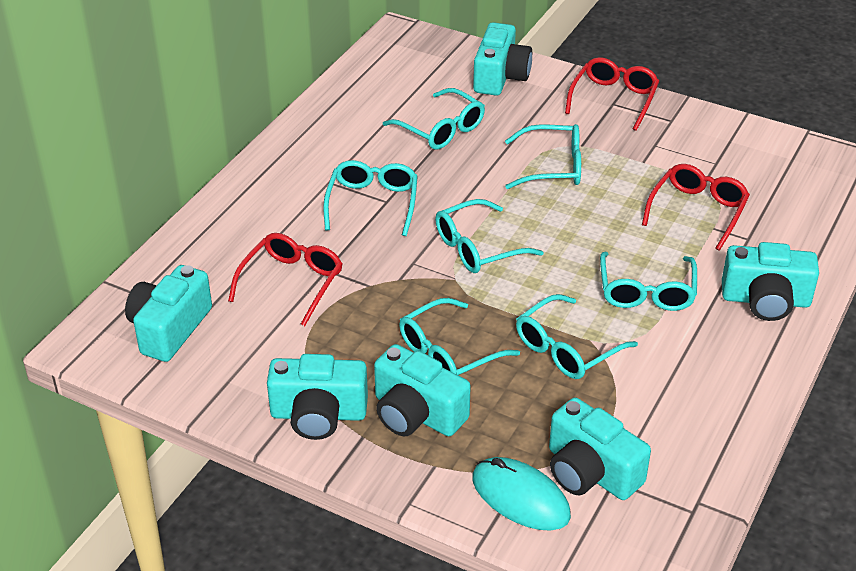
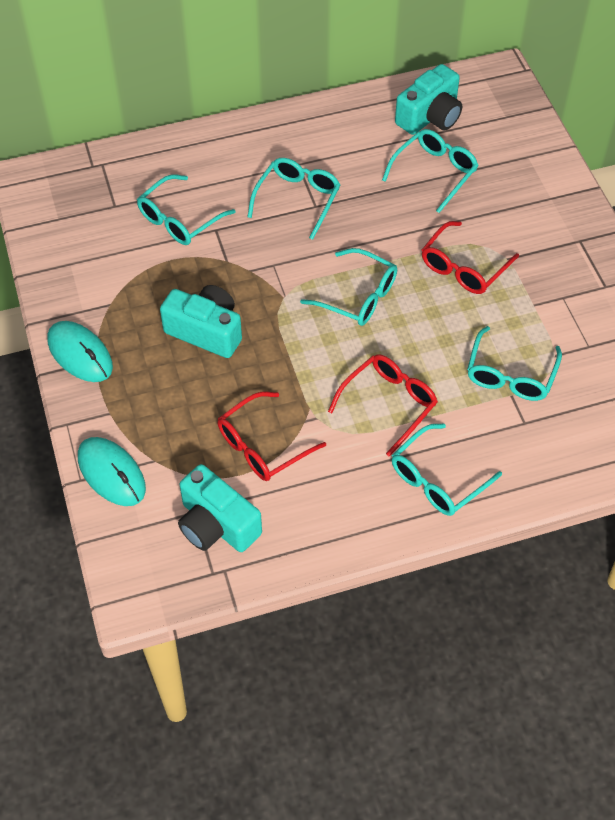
turquoise camera: [125,265,212,362] [267,354,368,440] [374,344,471,437] [473,22,532,96] [549,397,651,500] [722,242,819,321] = 6 -> [160,285,242,358] [178,464,262,552] [395,64,462,135] = 3
turquoise glasses: [323,160,418,236] [383,88,485,150] [399,298,520,375] [435,199,544,273] [505,124,581,189] [516,294,638,379] [600,252,697,311] = 7 -> [137,174,236,245] [248,158,340,240] [300,248,397,326] [382,129,479,213] [392,424,502,516] [467,326,562,401] = 6
turquoise mouse: [473,457,571,531] = 1 -> [47,321,113,382] [78,437,146,506] = 2

